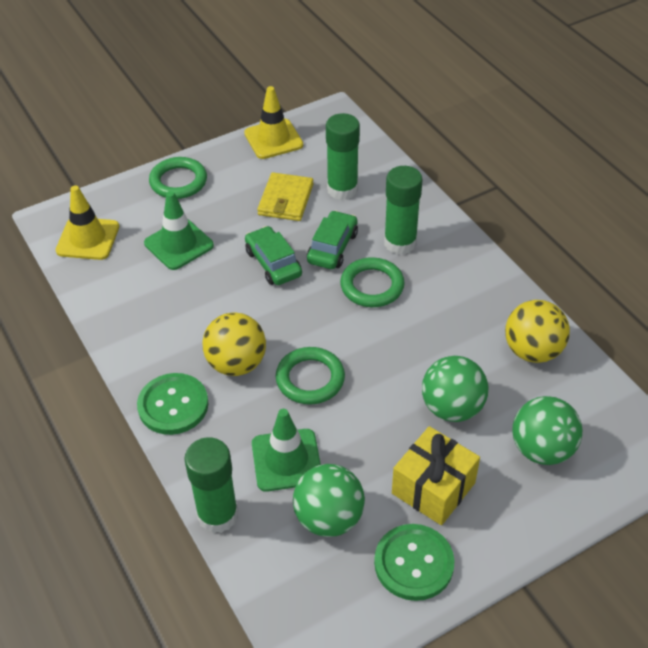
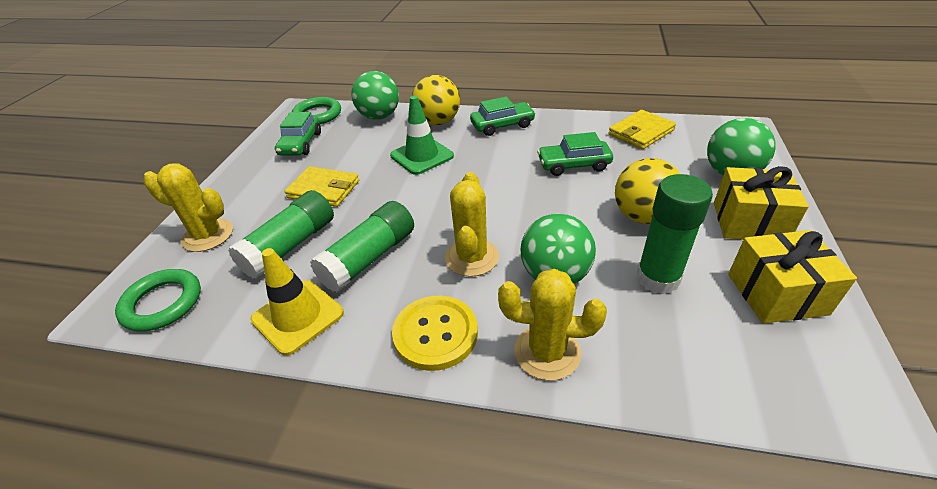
green button: [137,373,208,435] [374,524,455,601] = 2 -> none = 0
green car: [245,226,302,285] [307,210,358,269] = 2 -> [275,112,321,156] [470,97,536,136] [537,132,613,176] = 3
green ring: [149,157,207,199] [276,347,345,405] [340,257,405,307] = 3 -> [115,269,201,331] [292,97,341,124] = 2
green traffic cone: [144,191,214,270] [252,409,321,492] = 2 -> [390,96,454,175] = 1
yellow button: none = 0 -> [392,295,478,371] = 1
yellow cactus: none = 0 -> [143,163,233,252] [445,172,499,277] [498,269,607,380] = 3
yellow gift: [392,426,480,525] = 1 -> [714,166,809,240] [728,230,857,324] = 2
yellow traffic cone: [56,185,119,260] [244,86,303,159] = 2 -> [251,248,344,356] = 1
yellow wallet: [257,172,313,221] = 1 -> [284,166,359,207] [608,110,676,149] = 2

